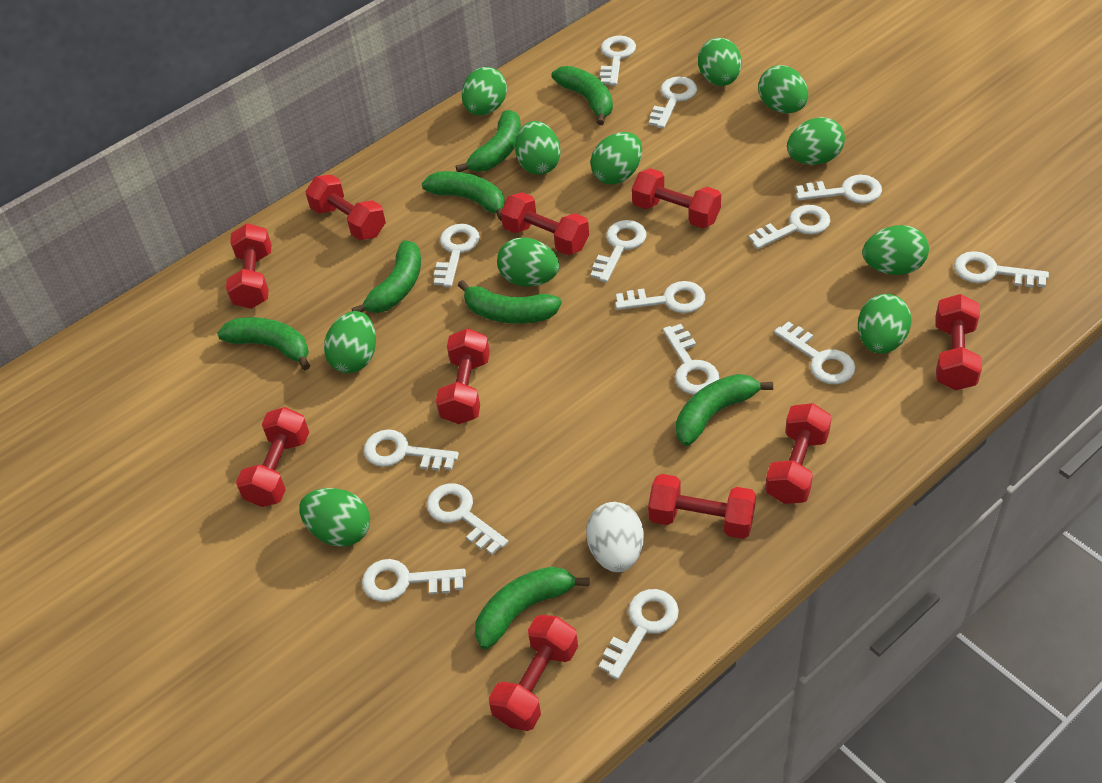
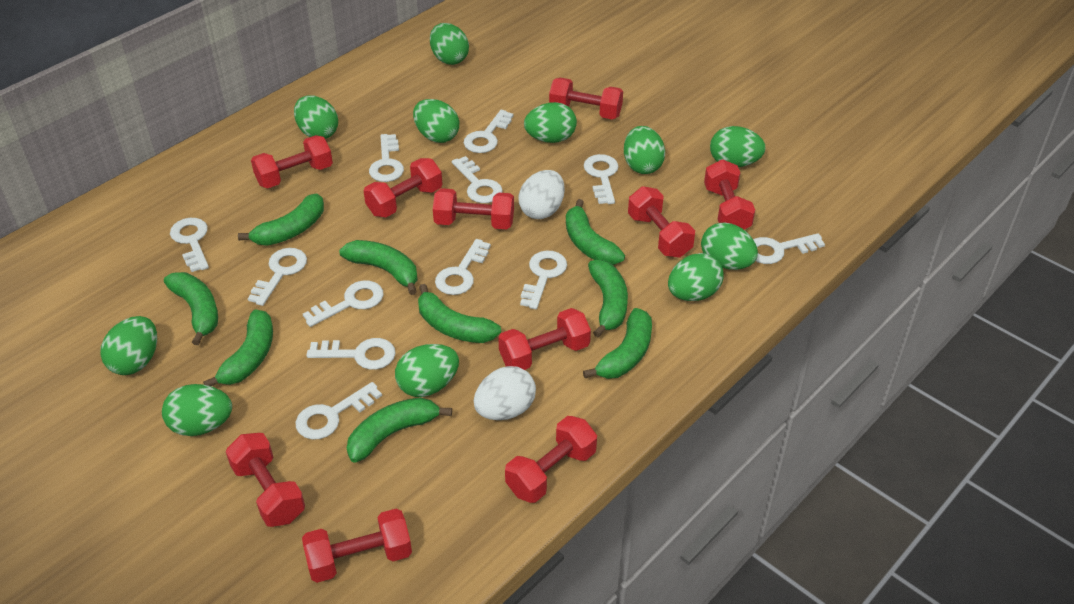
green banana: [217,317,310,370] [352,240,421,313] [422,171,505,221] [456,110,521,172] [458,280,562,324] [475,567,590,649] [551,66,613,125] [676,374,773,446] = 8 -> [164,272,218,345] [203,310,273,386] [238,193,324,246] [339,240,418,295] [347,397,452,463] [418,284,501,343] [566,199,625,265] [583,308,652,379] [588,260,628,337] = 9
white egg: [586,502,644,572] = 1 -> [474,366,536,420] [519,170,565,219] = 2
white key: [362,559,466,602] [364,429,459,471] [427,483,508,555] [434,224,480,287] [590,220,646,283] [599,589,679,680] [600,36,636,86] [615,281,705,313] [649,77,697,129] [663,324,719,395] [749,205,830,249] [774,321,855,384] [796,175,882,203] [954,251,1049,288] = 14 -> [170,218,209,272] [248,248,307,306] [295,382,382,439] [303,280,383,327] [306,338,396,370] [369,134,404,182] [435,239,491,295] [452,156,503,203] [464,110,513,153] [520,251,567,309] [584,154,619,204] [753,233,825,264] = 12

